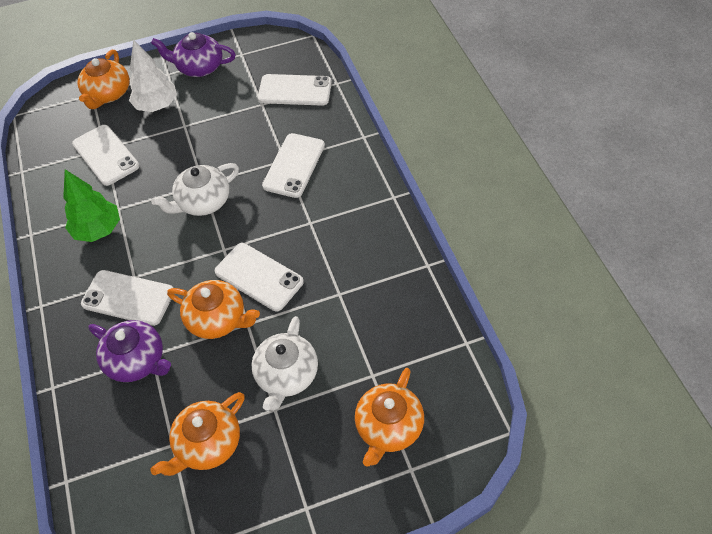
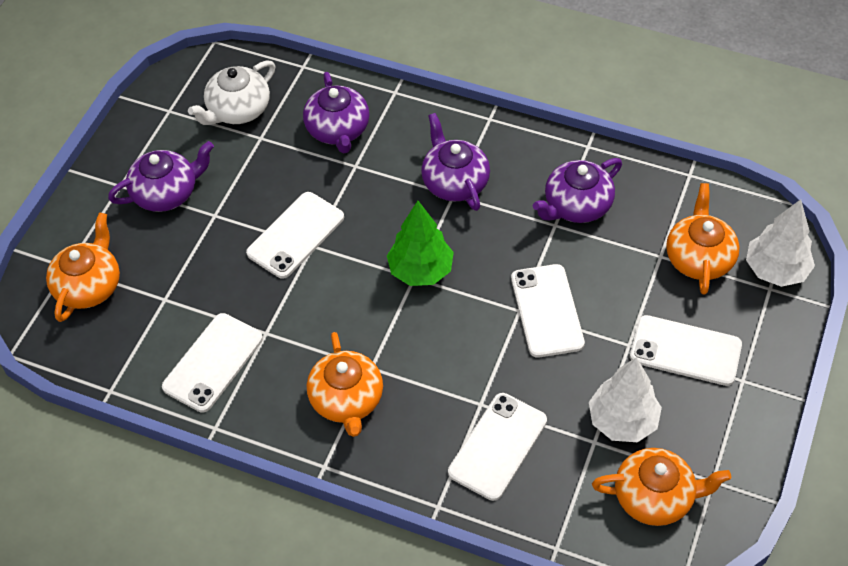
purple teapot: [88,320,171,382] [151,32,236,77] = 2 -> [108,141,214,212] [303,72,370,153] [421,113,490,211] [533,158,622,223] = 4
white teapot: [151,163,239,216] [252,316,318,411] = 2 -> [188,60,276,125] = 1
white tree: [129,40,177,112] = 1 -> [589,357,662,442] [746,199,815,287] = 2

